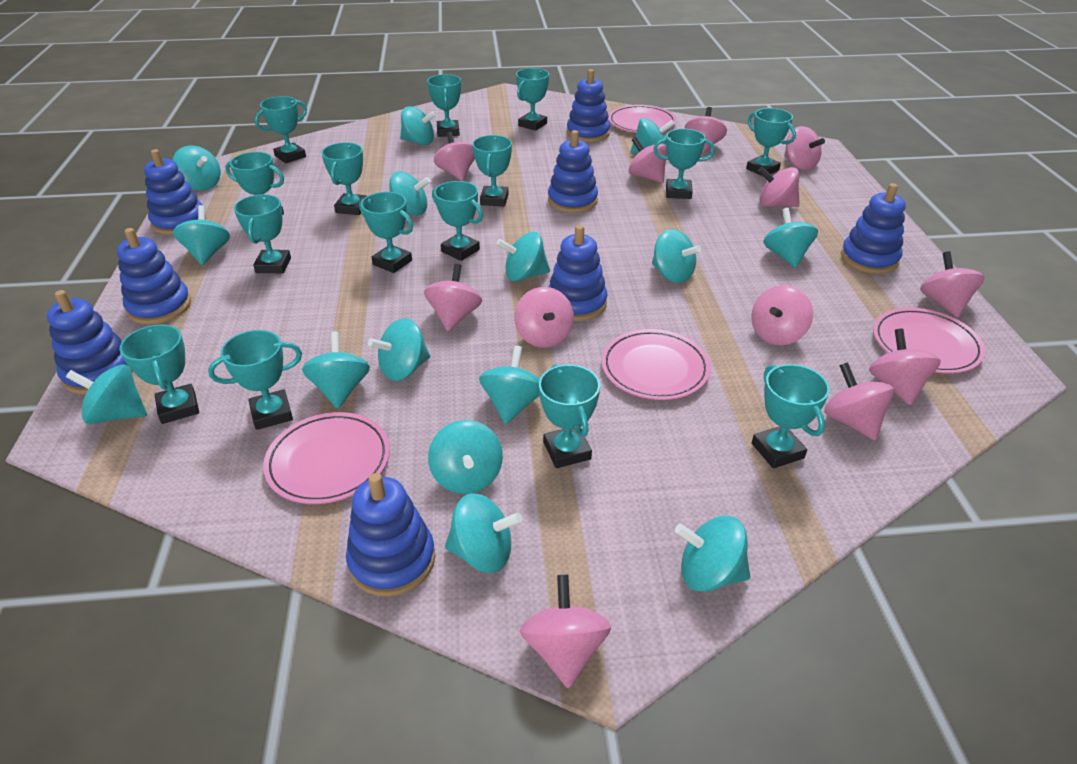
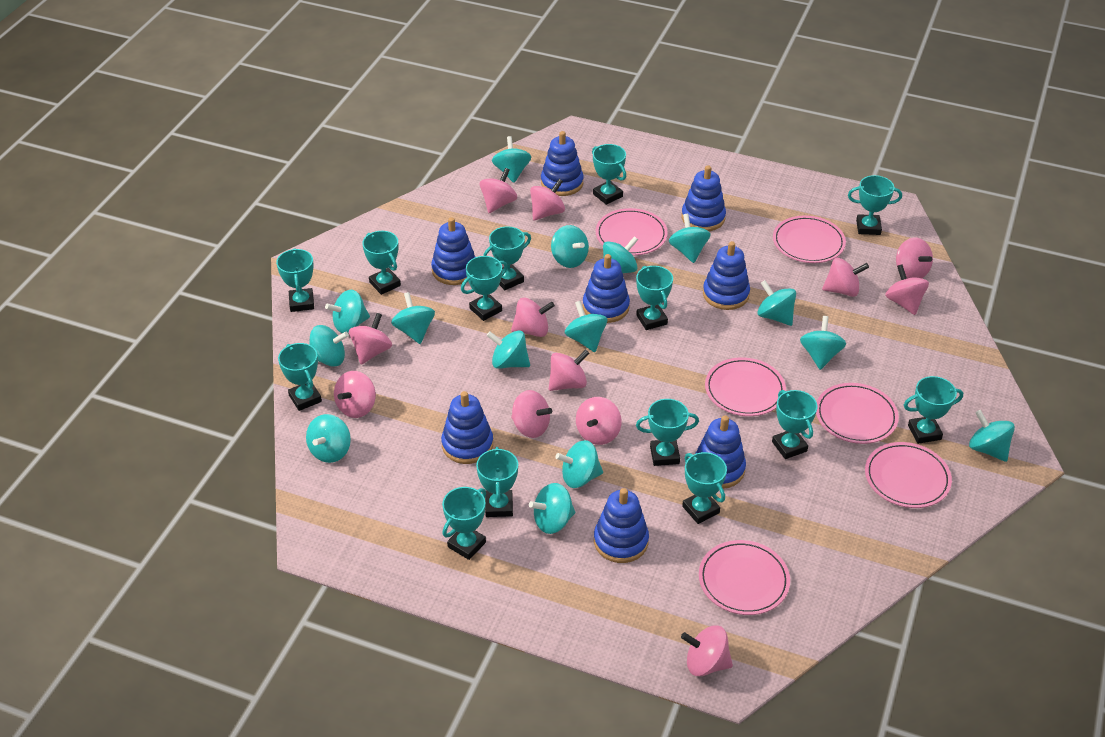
pink plate: [263,412,390,504] [601,329,711,400] [608,105,677,133] [873,308,985,374] = 4 -> [596,208,668,255] [699,540,790,615] [705,358,786,416] [773,216,846,263] [816,383,899,444] [865,442,952,508] = 6
turquoise trophy: [120,324,199,424] [208,330,302,430] [225,152,284,215] [234,194,291,273] [255,96,307,163] [321,142,367,215] [359,192,413,273] [427,74,461,137] [432,181,483,261] [472,135,512,206] [516,68,549,131] [539,365,600,468] [653,129,715,199] [746,108,796,176] [752,364,830,468] = 15 -> [276,248,314,312] [278,343,322,411] [362,231,401,295] [442,487,486,560] [461,256,508,321] [476,447,518,517] [483,227,531,290] [592,144,626,205] [636,266,673,330] [636,399,699,466] [682,452,727,524] [772,390,817,459] [848,175,902,235] [904,376,963,444] = 14

